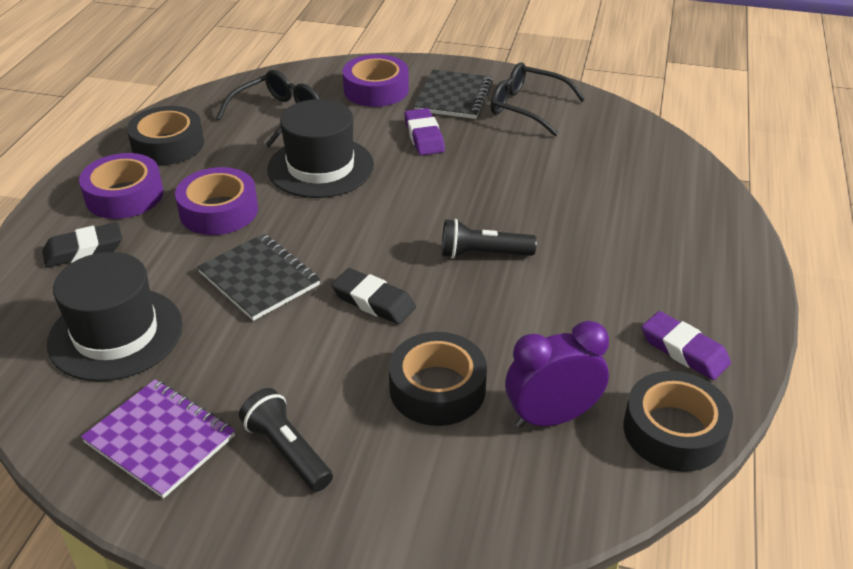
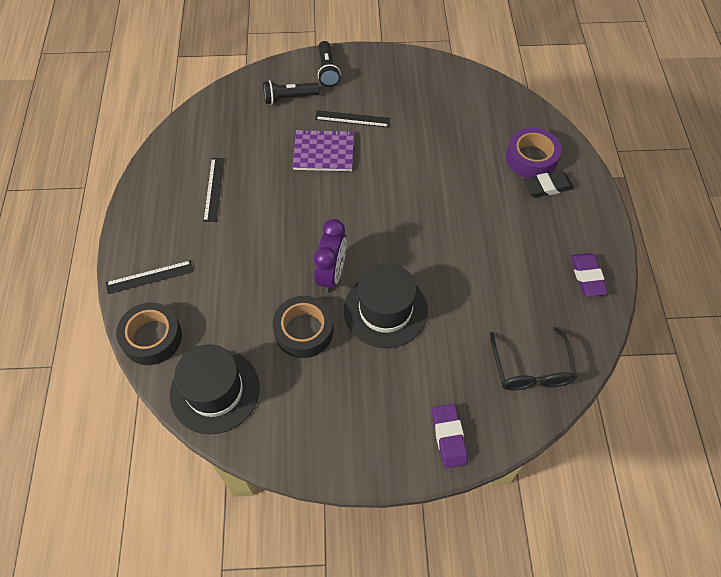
black eraser: [42,222,122,268] [331,268,416,324] = 2 -> [523,171,574,198] = 1
black glasses: [216,70,319,147] [491,62,585,136] = 2 -> [490,327,577,390] = 1
black notebook: [197,234,320,321] [414,70,493,119] = 2 -> none = 0
black ruler: none = 0 -> [106,260,193,294] [203,158,224,222] [315,110,390,128] = 3
black tape: [127,106,204,165] [389,332,487,426] [623,371,733,472] = 3 -> [116,302,182,365] [273,296,334,358] = 2
purple tape: [79,153,164,219] [175,167,258,235] [343,54,409,107] = 3 -> [506,127,562,178] = 1

